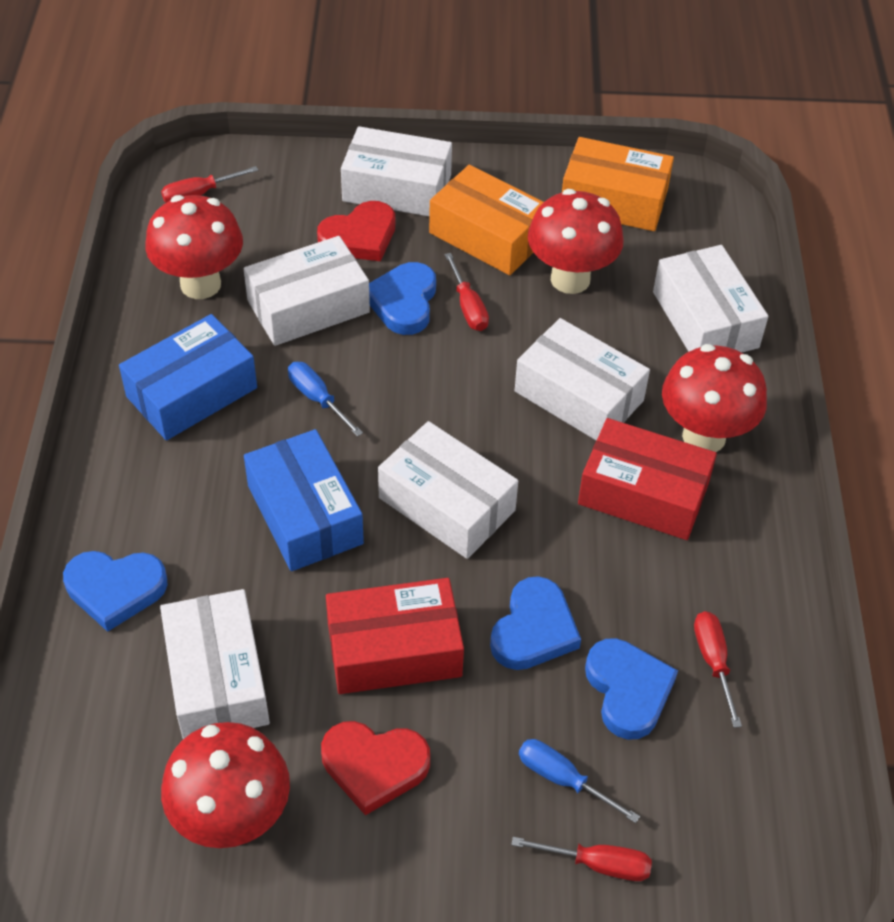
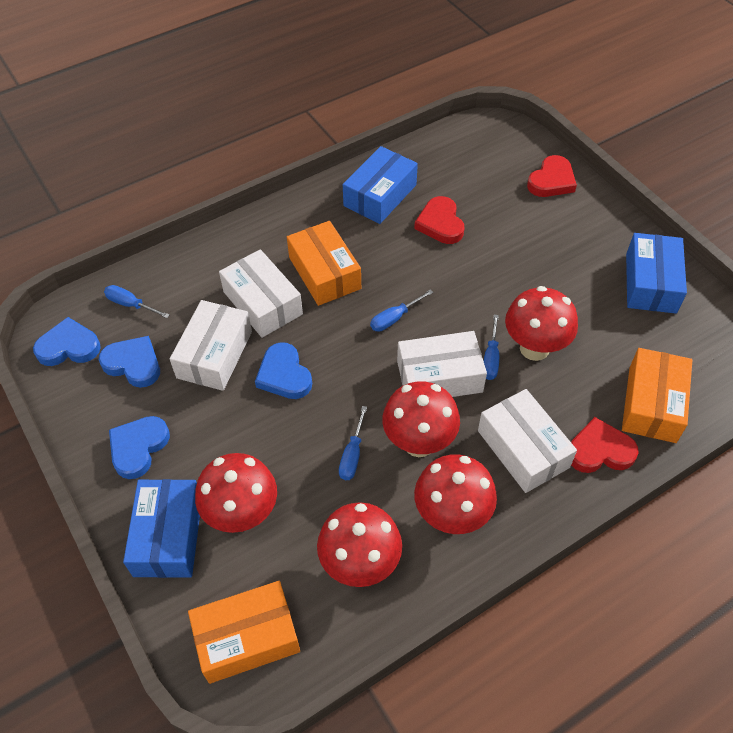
blue box: [119,314,257,440] [244,429,364,571] = 2 -> [123,479,200,578] [343,146,418,224] [626,233,687,314] = 3
blue screwdriver: [288,362,363,437] [519,739,640,823] = 2 -> [104,285,169,318] [339,406,367,480] [370,289,433,332] [484,315,499,380] = 4
orange box: [429,165,543,275] [562,137,674,231] = 2 -> [188,581,300,684] [287,221,361,306] [622,348,692,443] = 3
red box: [326,578,464,694] [578,418,717,540] = 2 -> none = 0
red heart: [317,201,395,261] [321,721,430,815] = 2 -> [414,196,464,244] [527,155,577,197] [571,417,639,473] = 3
red mushroom: [145,195,243,299] [161,722,290,848] [528,189,624,294] [662,344,767,452] = 4 -> [195,453,277,533] [317,502,402,587] [382,381,460,457] [414,454,497,534] [505,286,578,361] = 5
red screwdriver: [161,166,258,203] [445,253,489,331] [511,837,652,881] [694,611,742,728] = 4 -> none = 0
white box: [160,589,270,739] [243,236,370,346] [341,126,452,216] [378,421,518,559] [515,318,650,441] [653,245,768,353] = 6 -> [170,300,252,391] [219,249,303,338] [397,331,487,397] [478,389,577,493] = 4

